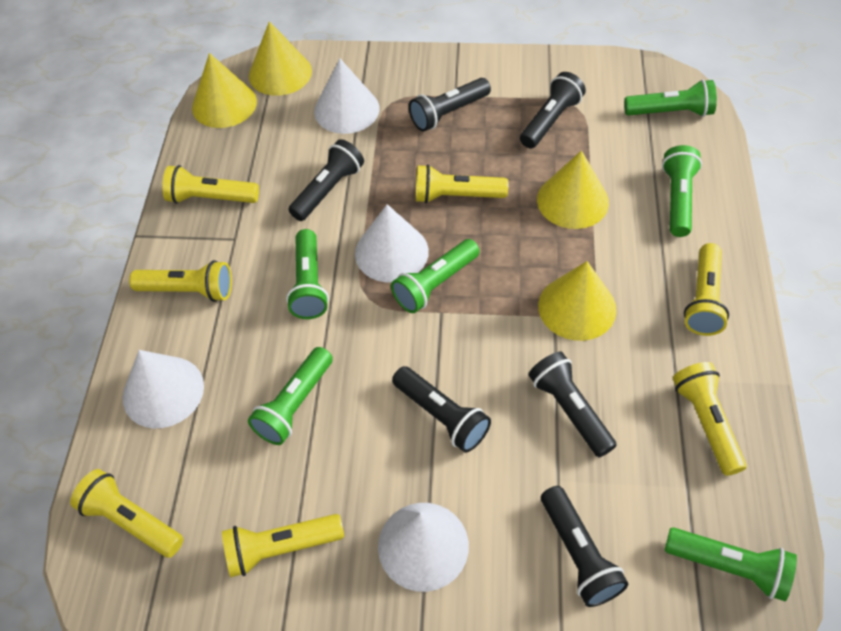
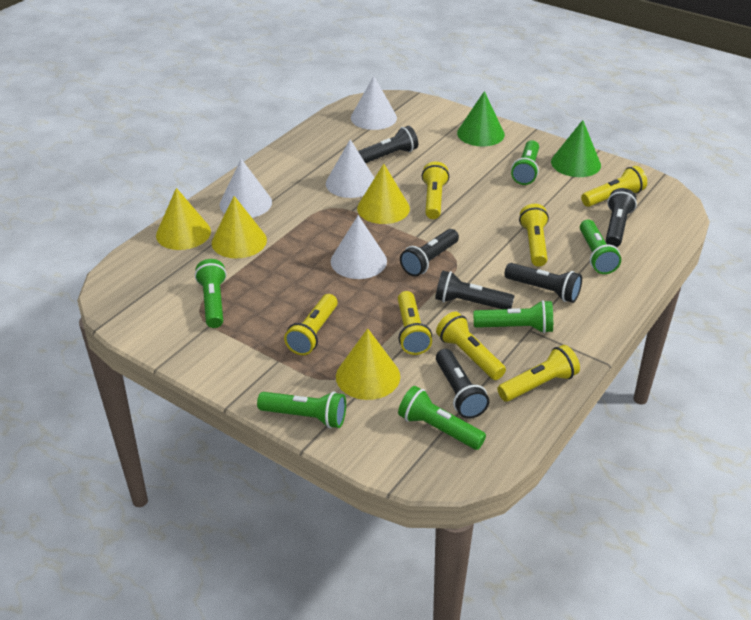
green cone: none = 0 -> [457,91,505,146] [551,120,601,177] = 2

